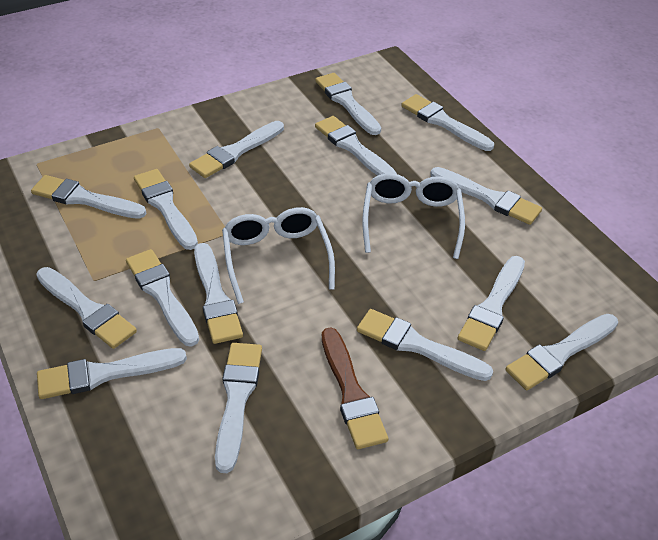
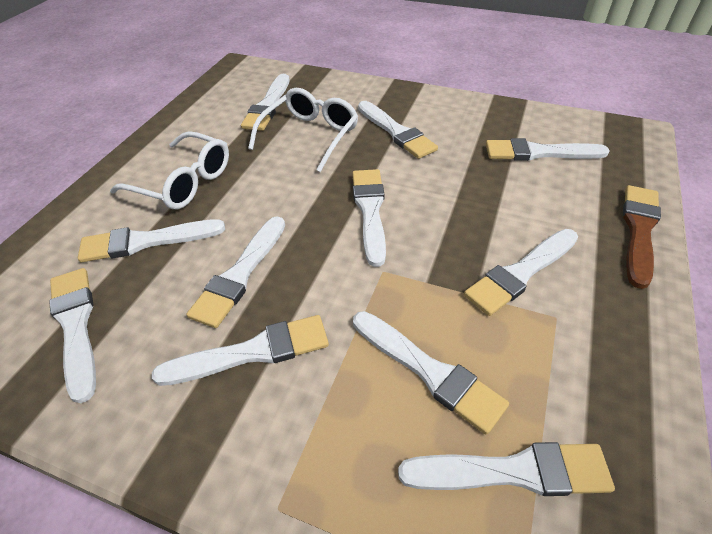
white brush: [31,175,146,219] [36,267,137,349] [37,348,187,399] [126,249,199,347] [134,169,198,250] [189,121,284,178] [194,243,243,344] [215,343,262,473] [315,73,381,135] [315,116,397,176] [357,309,493,381] [401,94,494,151] [431,167,542,225] [458,256,525,351] [506,314,618,390] = 15 -> [49,268,96,403] [78,219,225,262] [152,315,329,386] [186,216,285,328] [241,74,290,131] [352,169,386,267] [353,311,509,435] [358,101,438,159] [398,442,615,496] [464,229,578,316] [486,138,609,161] = 11

